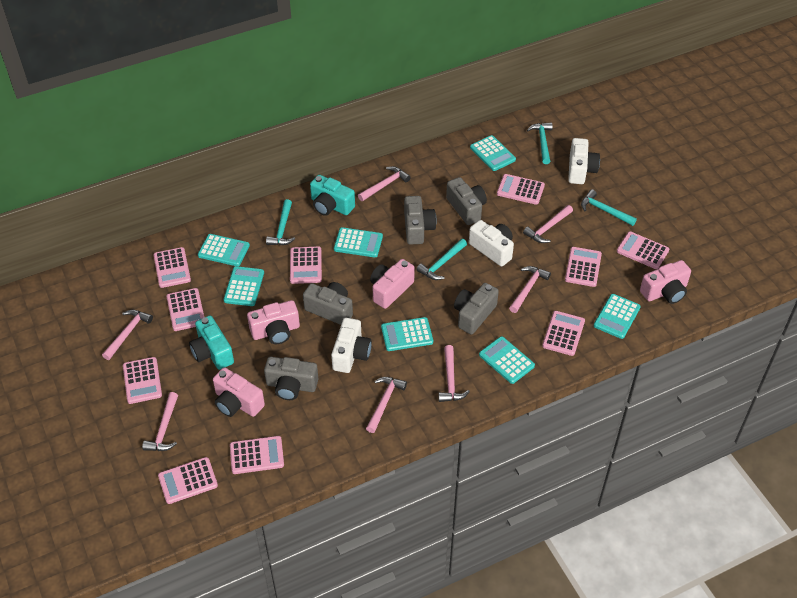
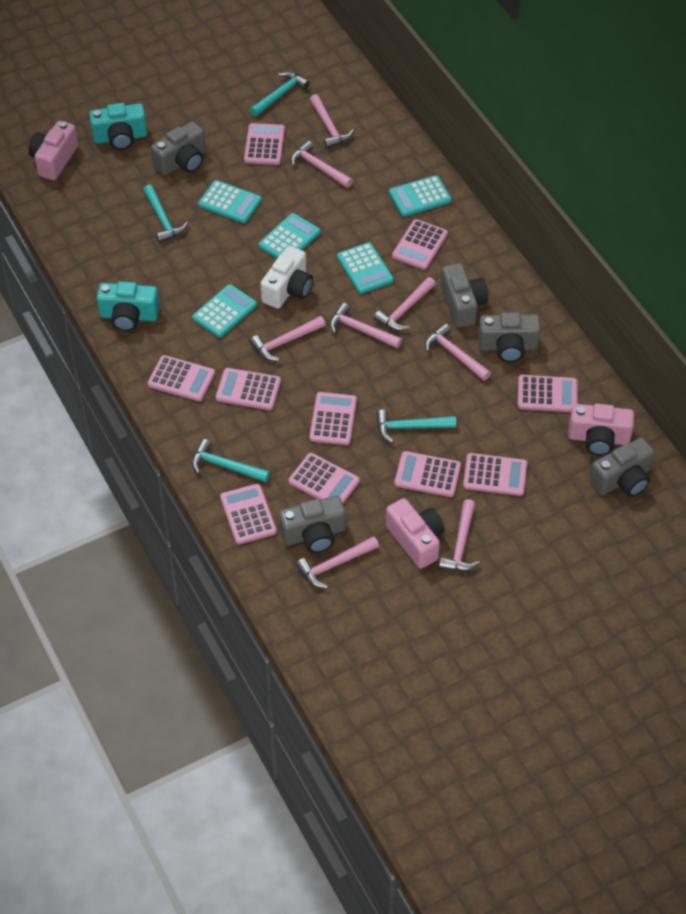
pink camera: [213,367,265,417] [247,300,300,344] [370,259,415,309] [640,260,691,304] = 4 -> [29,121,78,180] [386,498,445,569] [568,404,634,456] = 3
pink hammer: [102,310,153,360] [142,392,178,451] [358,166,411,201] [366,377,407,433] [438,345,470,402] [509,266,551,313] [523,205,573,243] = 7 -> [250,316,326,361] [291,140,353,188] [296,536,379,588] [310,94,354,149] [329,303,402,348] [374,277,436,331] [425,323,491,381] [439,499,480,571] = 8
turquoise calculator: [198,234,250,266] [223,266,264,306] [334,227,383,257] [381,317,433,351] [470,135,516,171] [479,336,535,384] [594,294,641,339] = 7 -> [192,284,257,337] [198,180,262,223] [259,213,320,258] [337,242,394,294] [389,175,452,217] = 5
white camera: [331,318,372,373] [469,220,514,267] [568,138,600,184] = 3 -> [261,246,313,309] = 1

